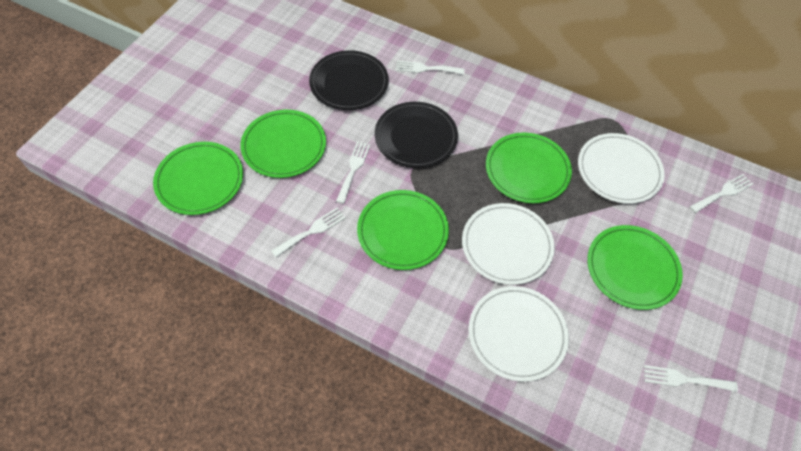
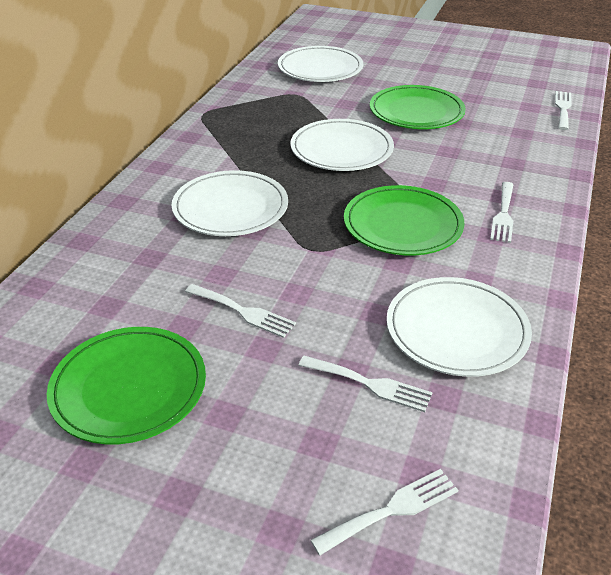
black plate: [309,50,389,110] [375,102,458,168] = 2 -> none = 0
green plate: [153,142,243,215] [241,110,326,178] [357,190,449,270] [486,132,572,203] [587,225,683,310] = 5 -> [47,327,206,444] [344,185,464,255] [370,85,466,129] = 3
white plate: [462,203,555,285] [468,286,569,382] [578,133,665,204] = 3 -> [172,170,288,236] [278,46,363,82] [290,119,394,171] [387,277,532,377] = 4

